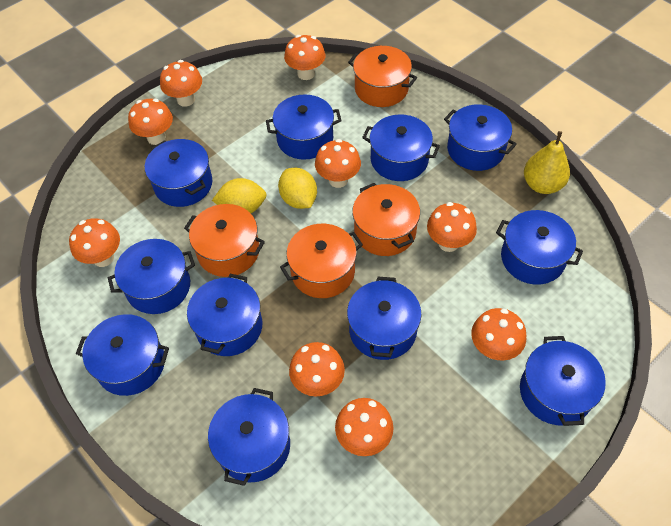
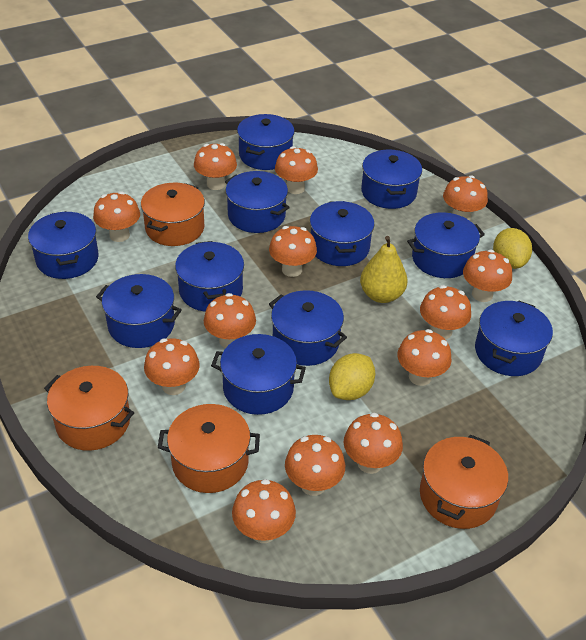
orange mushroom: [69,218,120,267] [128,99,173,145] [160,60,202,107] [284,35,325,80] [289,342,345,397] [315,139,361,188] [335,398,394,456] [427,202,477,252] [471,308,526,361] = 9 -> [93,192,140,242] [144,338,200,395] [194,143,237,190] [204,293,256,348] [232,479,296,543] [269,226,317,277] [275,146,318,194] [285,435,345,496] [344,413,403,474] [397,329,452,386] [420,285,471,339] [443,175,488,221] [463,250,512,302] = 13

